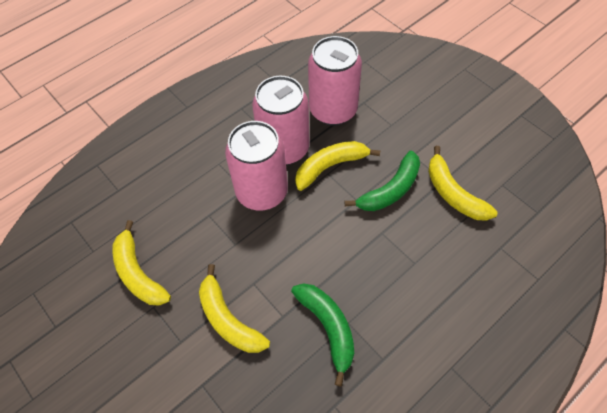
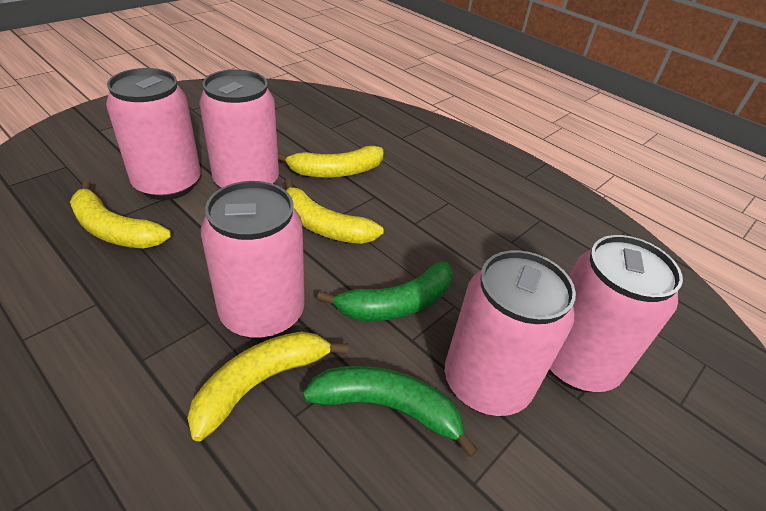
pink can: [225,121,288,211] [252,76,310,165] [308,36,362,126] = 3 -> [106,68,201,200] [199,69,279,188] [201,181,305,340] [445,250,576,416] [549,235,683,392] = 5

